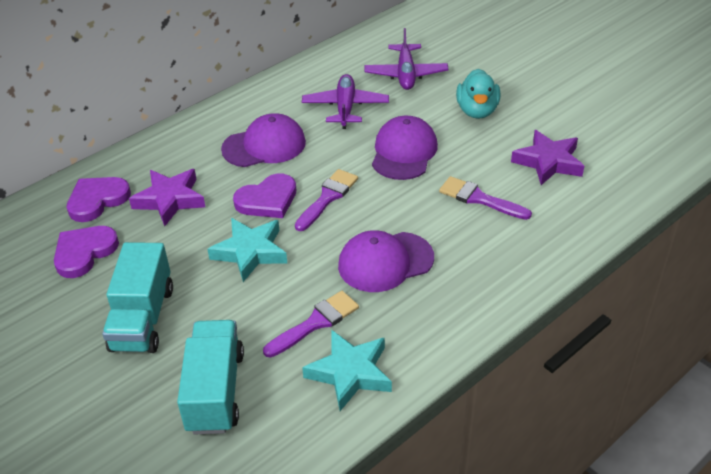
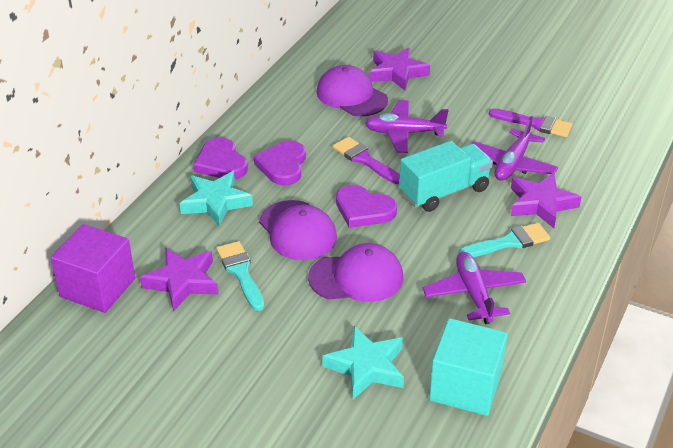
purple brush: [263,291,359,358] [295,169,358,231] [439,176,532,220] = 3 -> [333,137,400,184] [489,108,573,137] = 2
purple cube: none = 0 -> [51,224,135,313] = 1
purple plane: [302,74,389,129] [364,28,448,90] = 2 -> [365,100,448,153] [423,252,526,324] [472,116,558,181] = 3
purple star: [129,169,205,226] [511,130,584,185] = 2 -> [140,248,218,312] [370,47,430,90] [511,173,581,228] = 3
turquoise brush: none = 0 -> [216,241,264,311] [458,223,550,257] = 2
turquoise cube: none = 0 -> [429,318,508,416] = 1
turquoise duck: [456,69,500,119] = 1 -> none = 0
turquoise truck: [102,242,173,353] [177,320,244,435] = 2 -> [399,141,493,212] = 1

